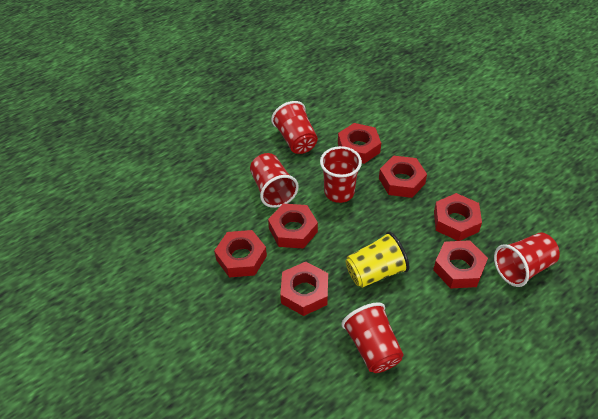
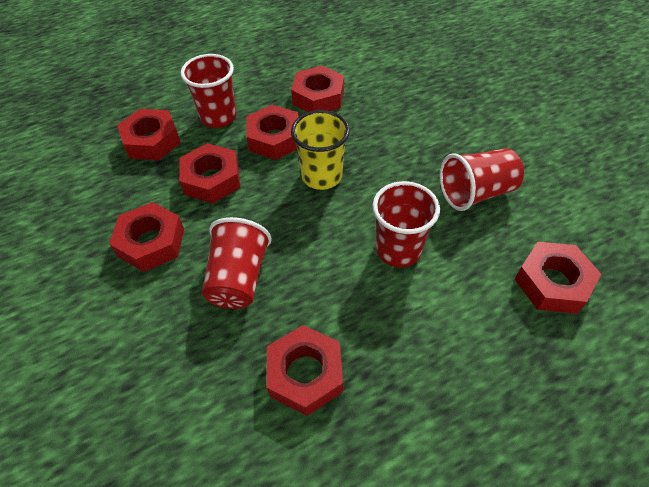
red cup: [250,153,299,208] [271,101,318,154] [320,146,362,203] [341,302,403,373] [494,232,560,287] = 5 -> [181,54,237,128] [202,217,272,309] [373,181,440,267] [440,148,524,211] = 4

